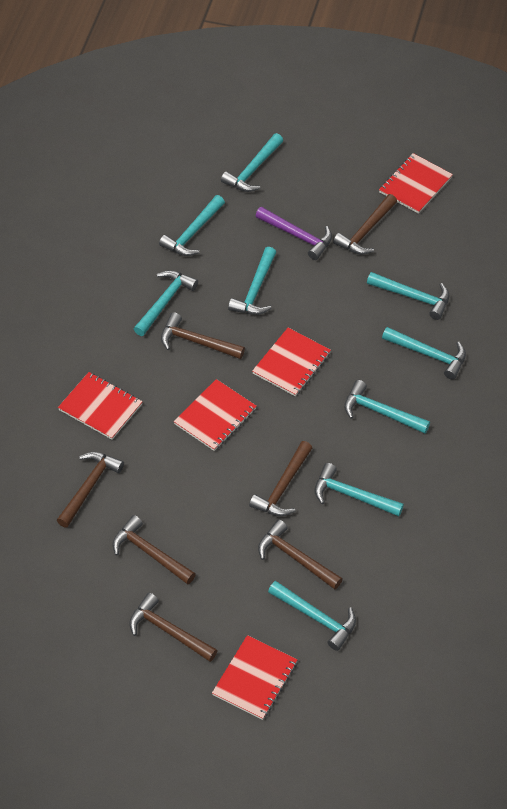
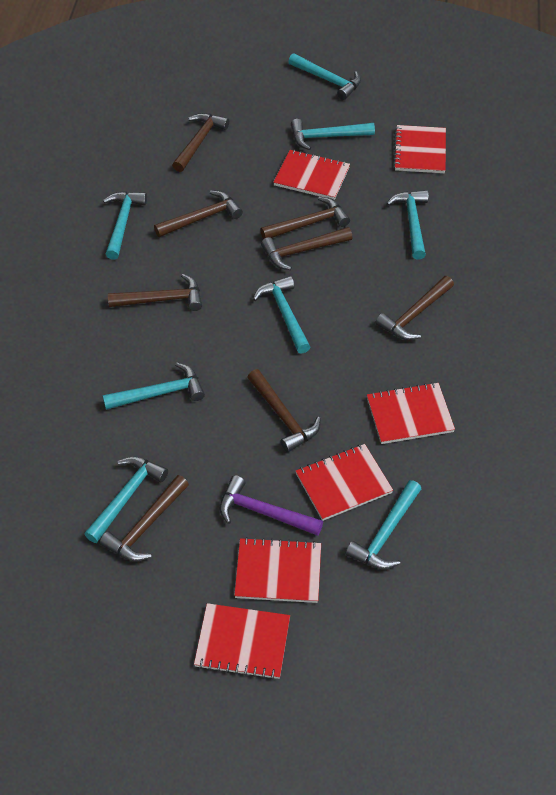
brown hammer: [57,452,124,528] [113,515,196,585] [129,593,218,662] [161,312,245,359] [249,441,312,516] [258,520,343,590] [333,194,397,255] = 7 -> [100,475,189,561] [108,274,202,311] [154,190,243,237] [172,113,229,172] [247,369,321,452] [260,197,350,239] [261,227,352,270] [375,276,454,340] = 8
red notebook: [58,372,143,439] [174,379,256,451] [212,635,297,720] [252,328,331,396] [379,153,453,214] = 5 -> [194,603,290,680] [234,537,321,603] [273,150,350,200] [295,444,393,521] [367,382,455,444] [393,125,446,173] = 6
turquoise hammer: [134,270,198,336] [159,195,225,256] [221,133,283,192] [228,247,276,315] [268,581,356,651] [315,463,404,516] [344,380,430,434] [367,272,449,320] [382,327,466,379] = 9 -> [84,456,168,543] [103,191,147,260] [103,363,205,410] [253,276,310,354] [288,53,361,100] [291,119,375,150] [346,480,421,569] [387,190,429,260] = 8

